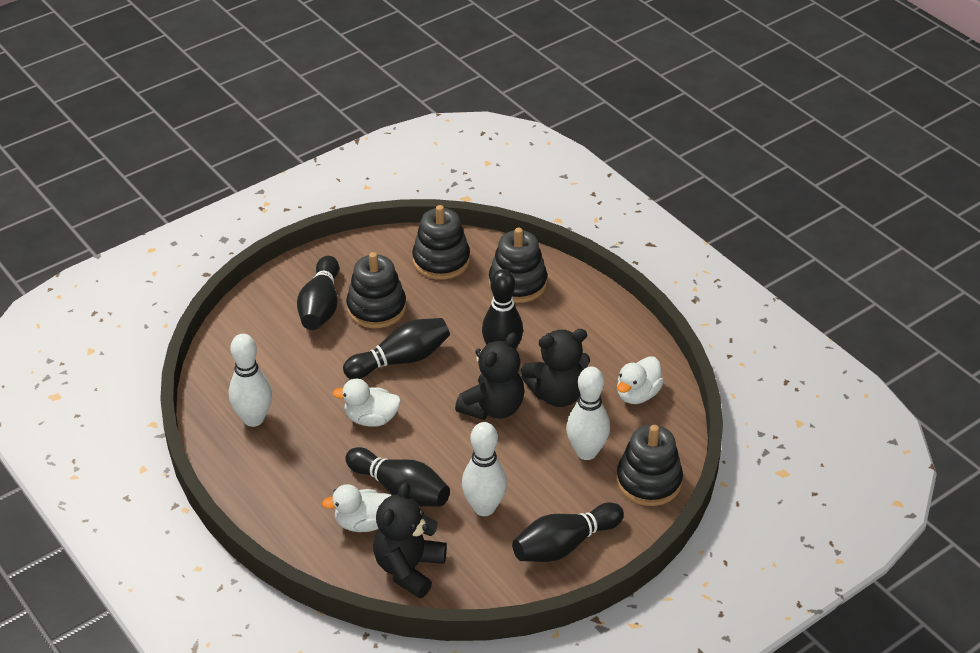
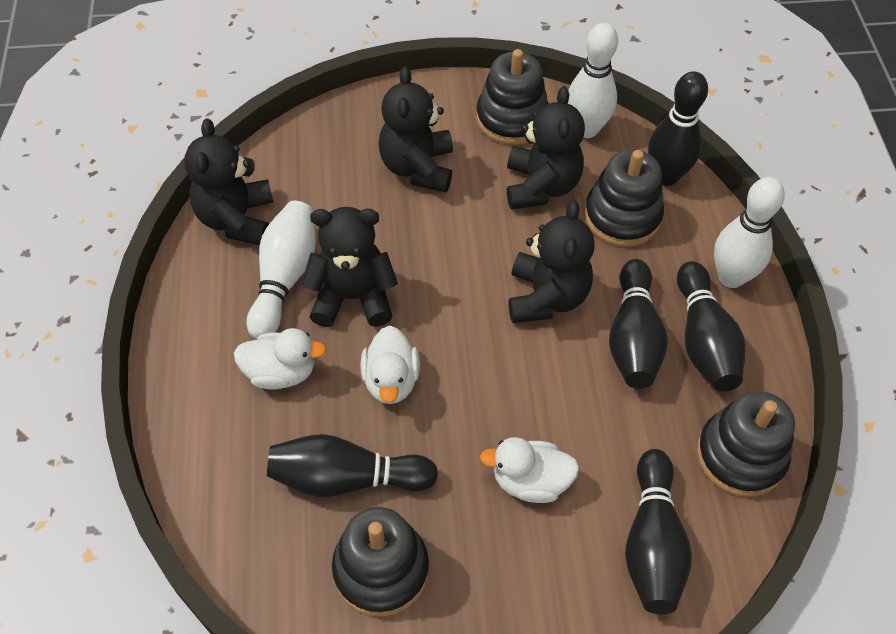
black teddy bear: [373,482,447,598] [455,332,525,420] [521,329,590,407] = 3 -> [184,119,273,245] [301,207,398,327] [379,66,453,192] [507,86,585,210] [509,200,595,323] = 5

